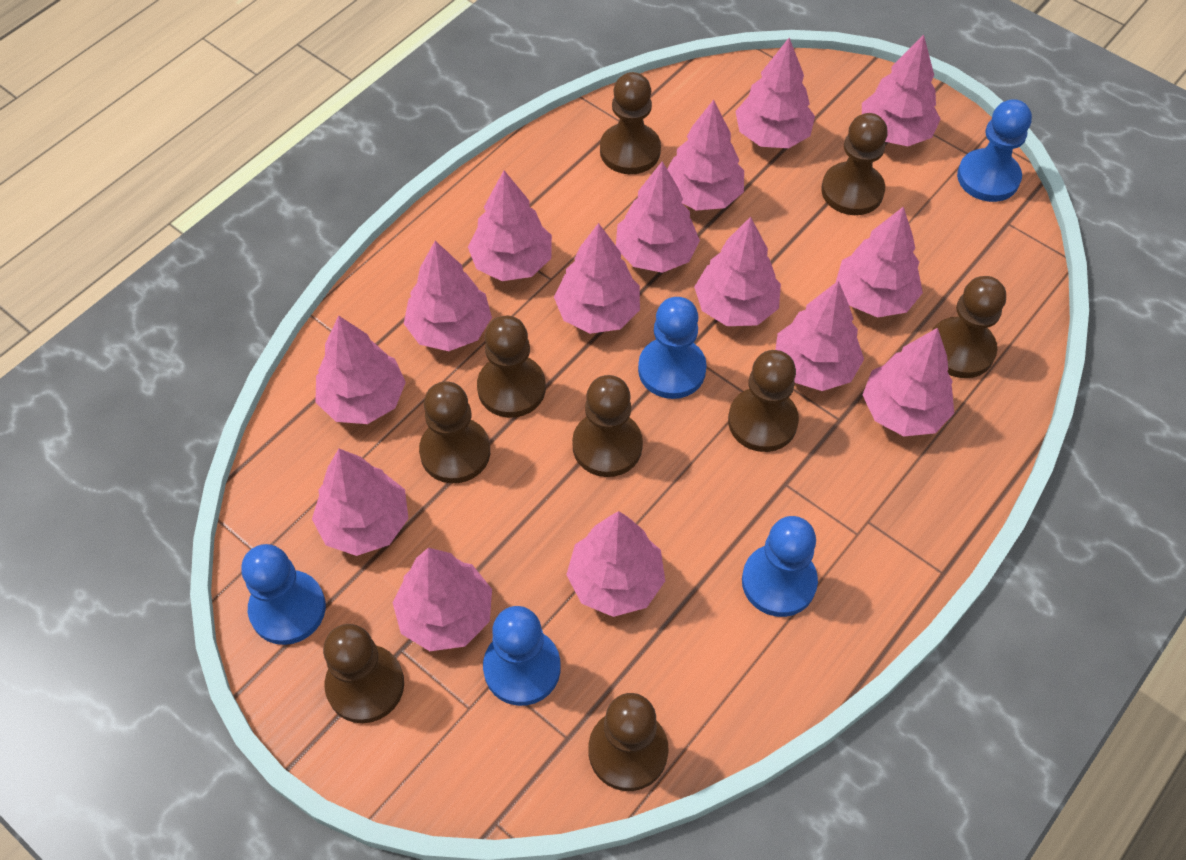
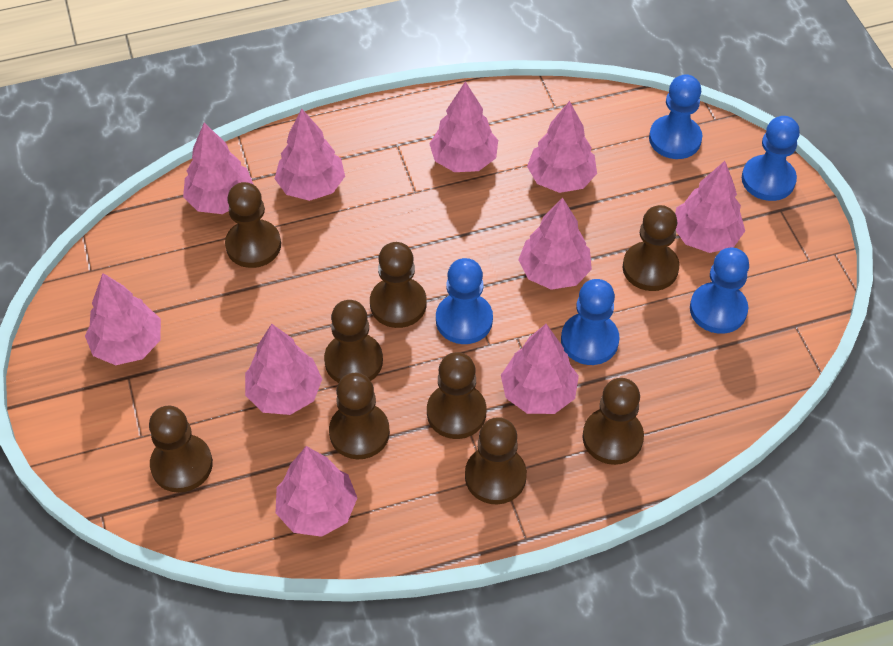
pink tree: [312,449,409,556] [315,316,406,424] [392,548,492,651] [404,241,492,351] [468,170,552,281] [554,223,640,334] [566,511,665,617] [616,161,700,273] [667,100,744,211] [694,217,781,326] [735,38,815,148] [775,281,864,391] [835,206,923,317] [862,35,941,146] [863,328,954,436] = 15 -> [85,273,161,365] [183,123,254,214] [245,324,322,415] [275,109,345,201] [275,446,357,537] [429,81,498,172] [501,324,579,414] [518,197,592,290] [527,101,597,193] [675,161,745,253] = 10

